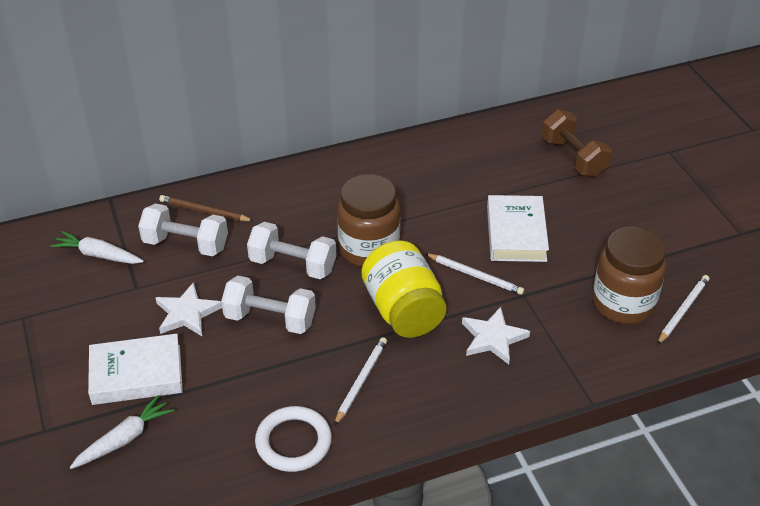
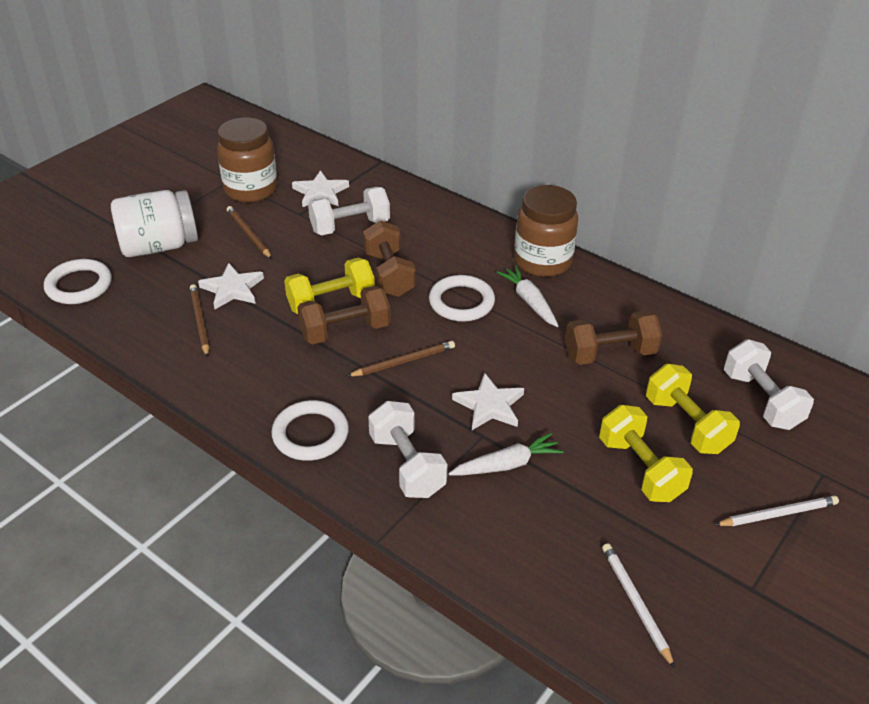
brown dumbbell: [542,109,612,177] = 1 -> [297,286,391,344] [363,220,416,297] [565,311,662,365] = 3
brown pencil: [159,195,254,221] = 1 -> [190,284,209,357] [227,206,272,259] [347,341,455,377] = 3
white book: [88,334,183,405] [487,195,549,262] = 2 -> none = 0
white jar: none = 0 -> [111,190,198,257] = 1
white pencil: [334,337,387,426] [425,253,524,295] [657,275,709,345] = 3 -> [602,543,675,668] [715,496,839,526] = 2
white ring: [255,406,332,472] = 1 -> [44,259,112,304] [271,400,349,461] [429,275,495,322] = 3
white star: [155,282,222,336] [462,307,530,364] = 2 -> [198,263,264,309] [292,170,349,207] [452,373,524,430] = 3
yellow dumbbell: none = 0 -> [284,258,375,314] [599,405,693,502] [646,364,740,454] = 3
yellow jar: [362,241,446,338] = 1 -> none = 0

